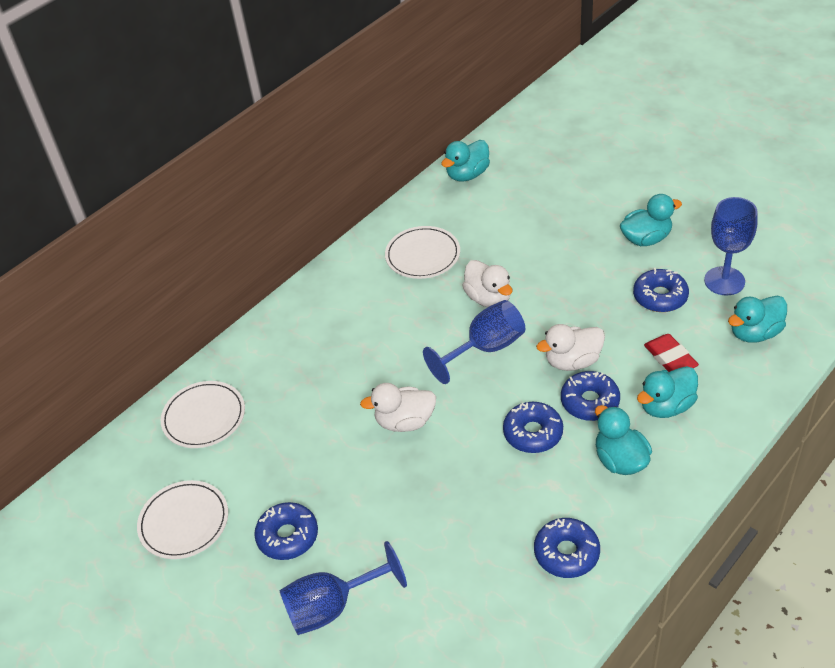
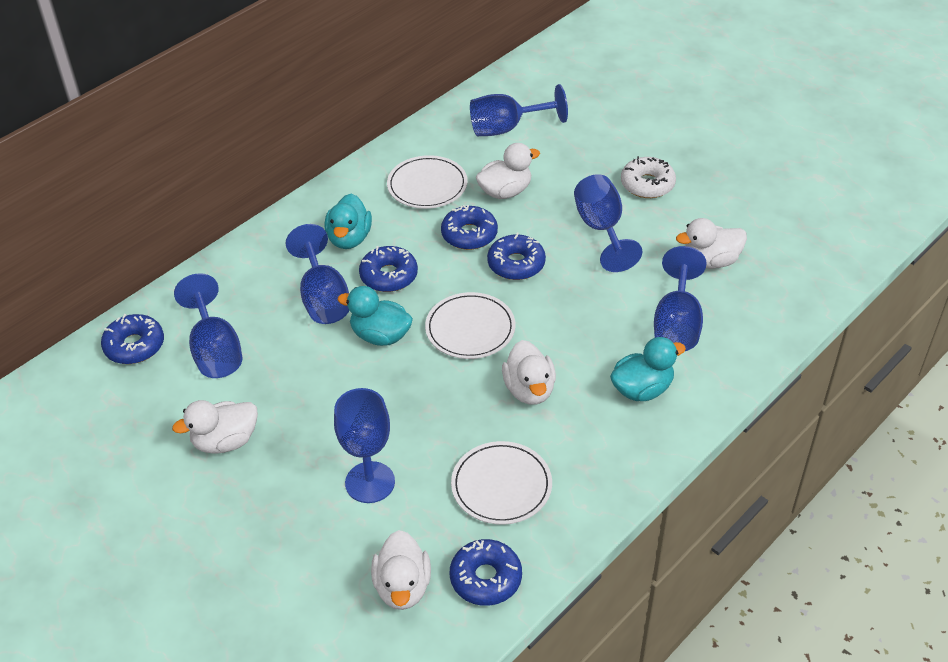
blue goblet: [279,541,407,635] [423,300,525,384] [704,197,758,295] = 3 -> [174,273,243,378] [285,224,349,324] [334,388,395,503] [470,84,568,136] [574,174,642,272] [654,246,707,351] = 6
red eraser: [644,334,699,372] = 1 -> none = 0
turquoise duck: [441,140,490,182] [595,405,652,475] [620,194,682,246] [637,366,698,418] [728,296,787,343] = 5 -> [325,194,372,249] [338,286,413,346] [610,337,686,401] = 3
white donut: none = 0 -> [621,156,676,198] = 1
white duck: [360,383,436,432] [462,260,512,307] [536,324,605,371] = 3 -> [172,400,258,454] [371,530,431,610] [476,143,540,199] [502,340,556,405] [676,218,747,269] = 5

